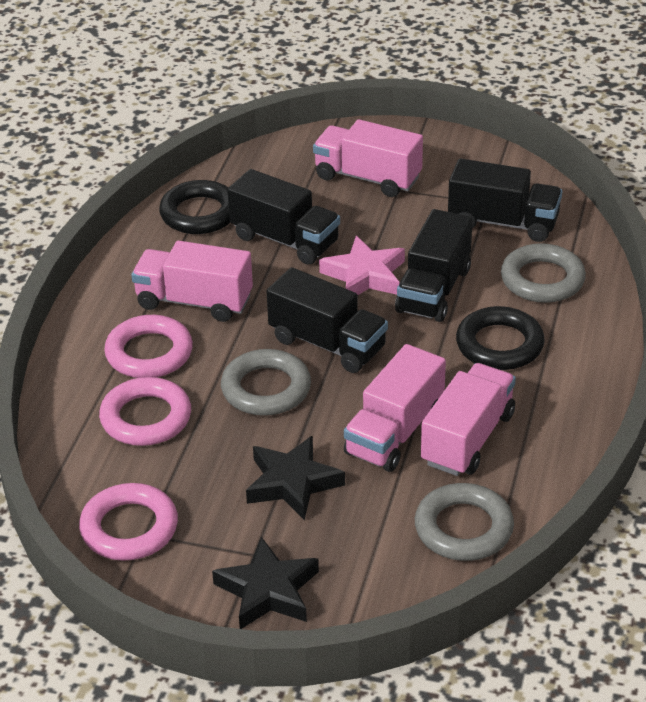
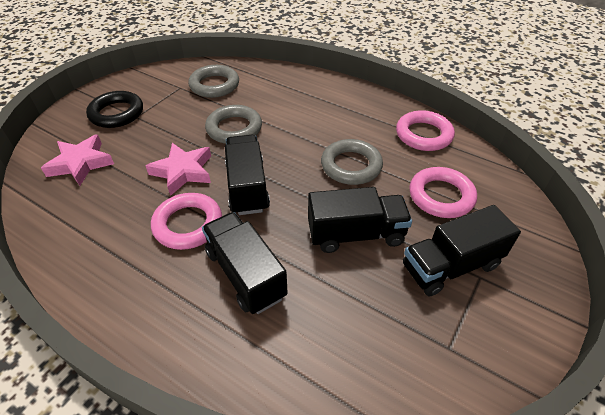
black ring: [159,180,230,234] [456,306,545,370] = 2 -> [86,91,143,128] = 1
black star: [212,537,319,629] [246,436,345,520] = 2 -> none = 0
pink star: [319,236,405,295] = 1 -> [41,134,114,186] [146,143,211,196] = 2
pink truck: [131,240,253,322] [313,119,423,197] [344,344,446,472] [421,363,516,476] = 4 -> none = 0

